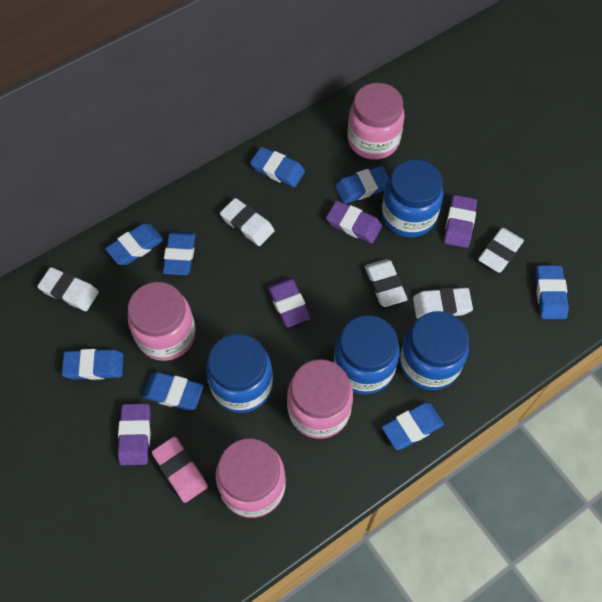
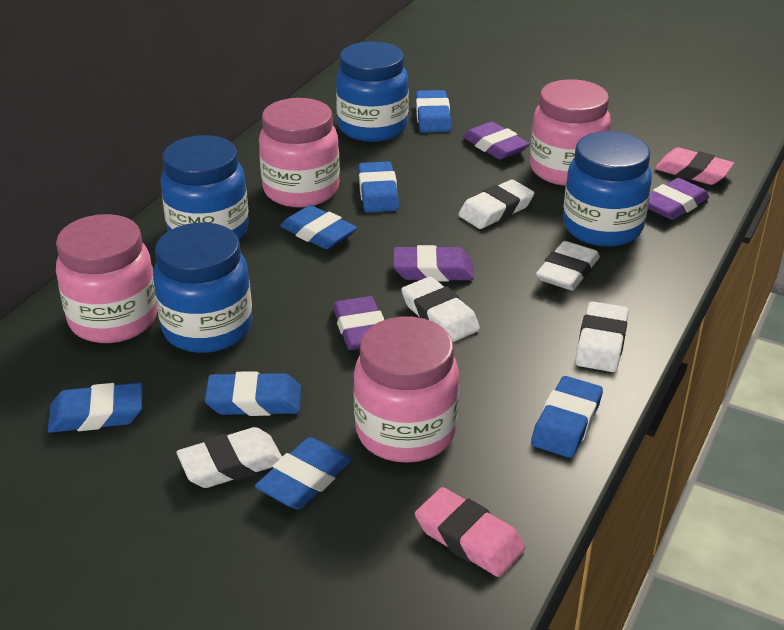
blue eraser: [62,349,124,380] [105,224,164,265] [142,372,204,410] [163,232,195,275] [250,147,305,187] [335,166,389,204] [382,402,444,450] [535,265,569,319] = 8 -> [48,383,142,433] [205,371,301,416] [255,437,352,509] [280,205,357,249] [358,161,399,212] [416,90,451,132] [531,376,603,458] = 7
pink eraser: [152,436,208,503] = 1 -> [415,487,525,577] [655,148,734,185] = 2

